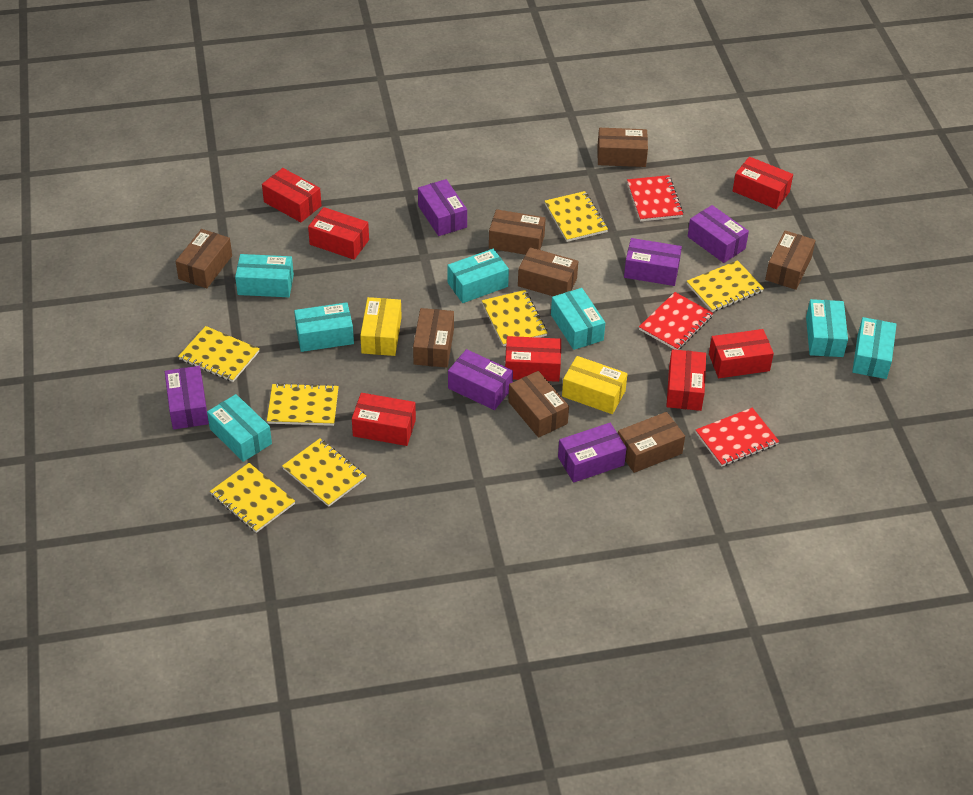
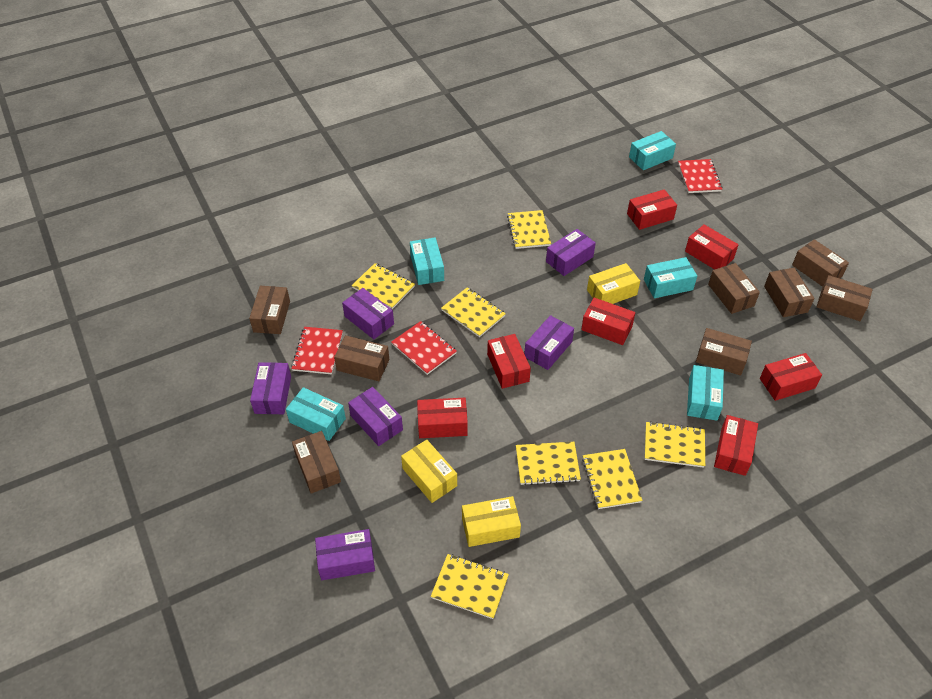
turquoise box: [207,394,272,462] [235,254,294,297] [294,302,354,352] [448,249,509,303] [551,288,605,350] [806,299,848,357] [852,317,897,379] = 7 -> [286,387,346,441] [410,238,444,285] [629,131,676,170] [644,257,697,298] [687,365,724,421] = 5
yellow box: [360,297,402,356] [562,356,628,414] = 2 -> [401,440,457,503] [462,496,521,547] [587,263,640,304] = 3

